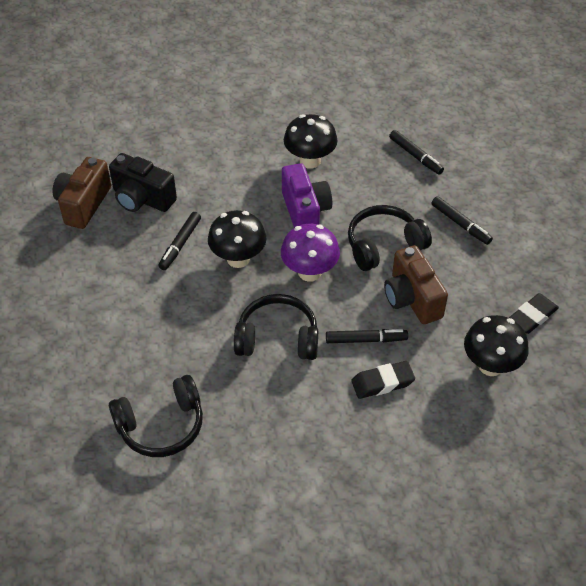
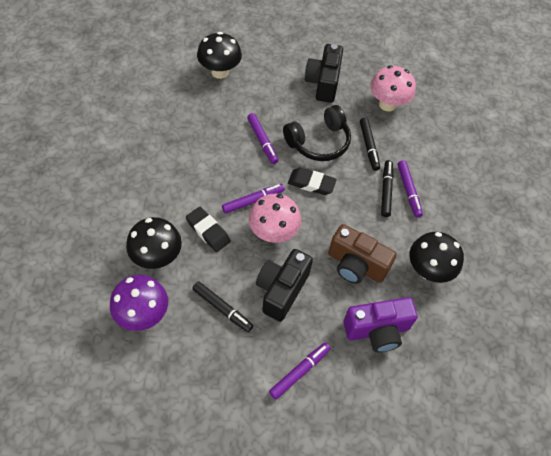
black camera: [109,153,177,212] = 1 -> [256,249,313,322] [305,44,343,103] = 2
black headphones: [109,375,203,457] [234,294,318,360] [348,205,432,271] = 3 -> [283,105,351,161] = 1
black marker: [158,212,201,270] [326,329,408,343] [389,130,444,175] [431,196,493,245] = 4 -> [192,281,253,332] [360,117,380,171] [381,160,393,217] = 3
brown camera: [52,157,111,229] [384,245,448,324] = 2 -> [328,224,397,284] = 1
pink mushroom: none = 0 -> [249,194,301,243] [370,65,416,112] = 2
purple marker: none = 0 -> [222,184,285,214] [247,113,278,164] [269,343,331,400] [398,160,423,218] = 4

